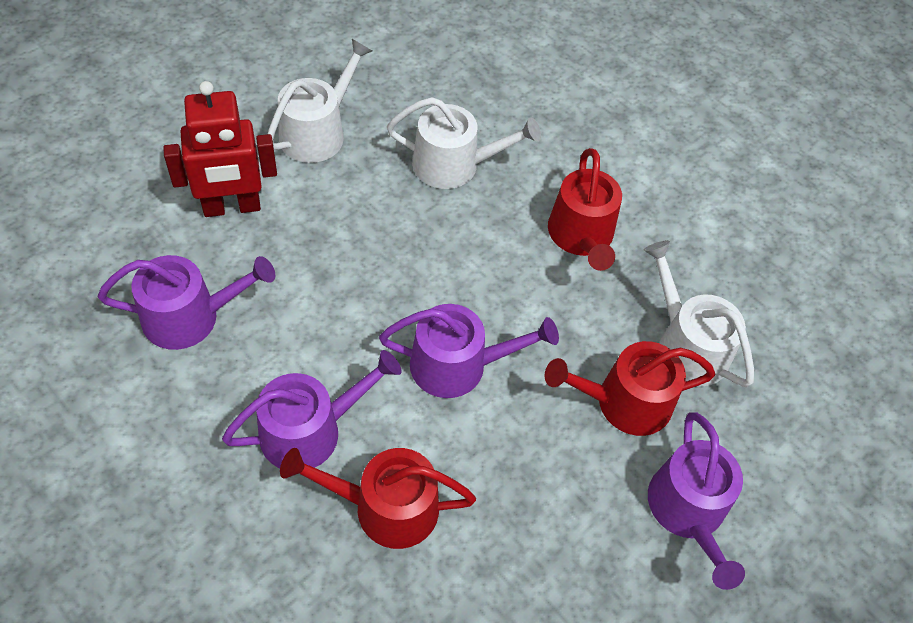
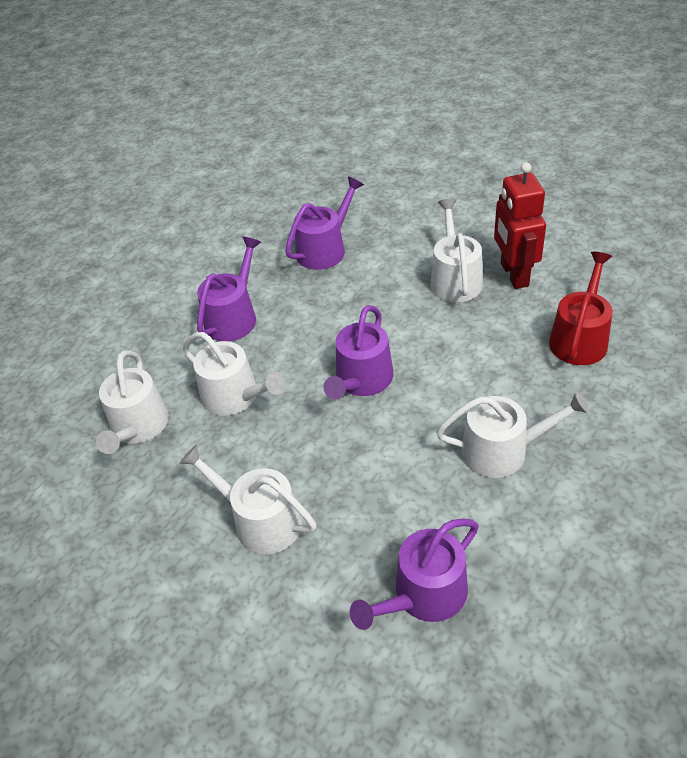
red watering can: [280,448,476,549] [544,341,715,436] [548,148,622,271] = 3 -> [549,252,613,365] = 1
white watering can: [268,39,372,163] [387,97,541,189] [644,240,754,387] = 3 -> [96,351,169,454] [180,445,317,554] [183,332,286,416] [430,199,483,302] [436,391,590,478] = 5

